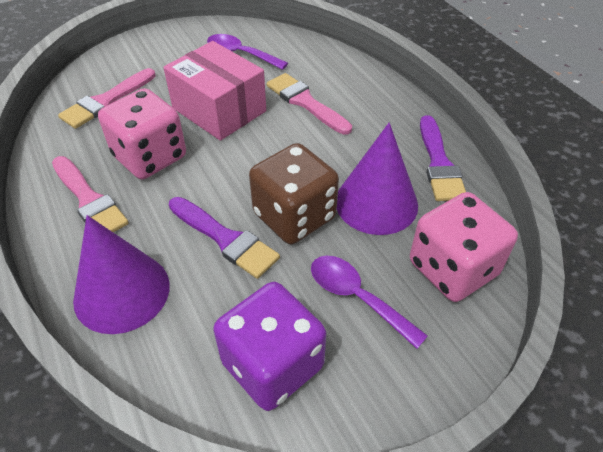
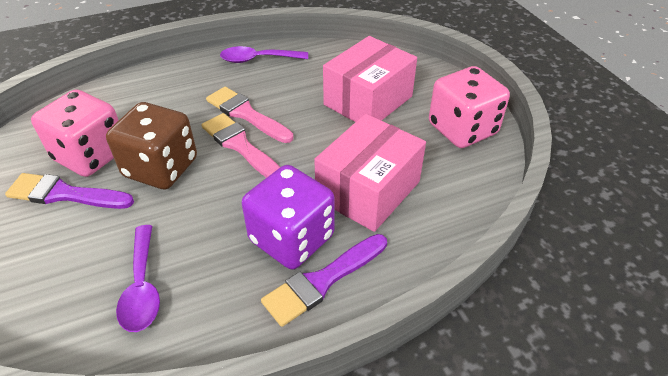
pink box: [163,41,266,141] = 1 -> [314,114,426,232] [323,36,417,122] = 2
pink brush: [52,156,129,232] [58,68,156,129] [267,73,352,135] = 3 -> [201,113,280,178] [206,87,293,143] = 2
purple cone: [73,215,170,334] [337,122,418,235] = 2 -> none = 0

